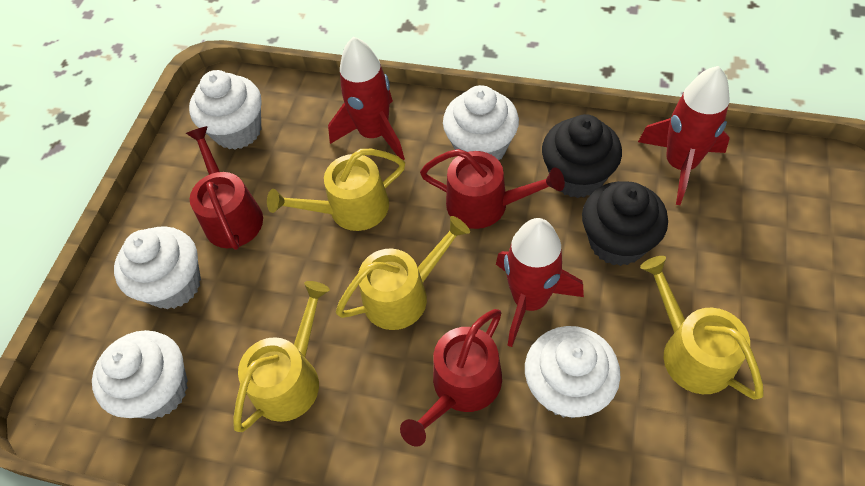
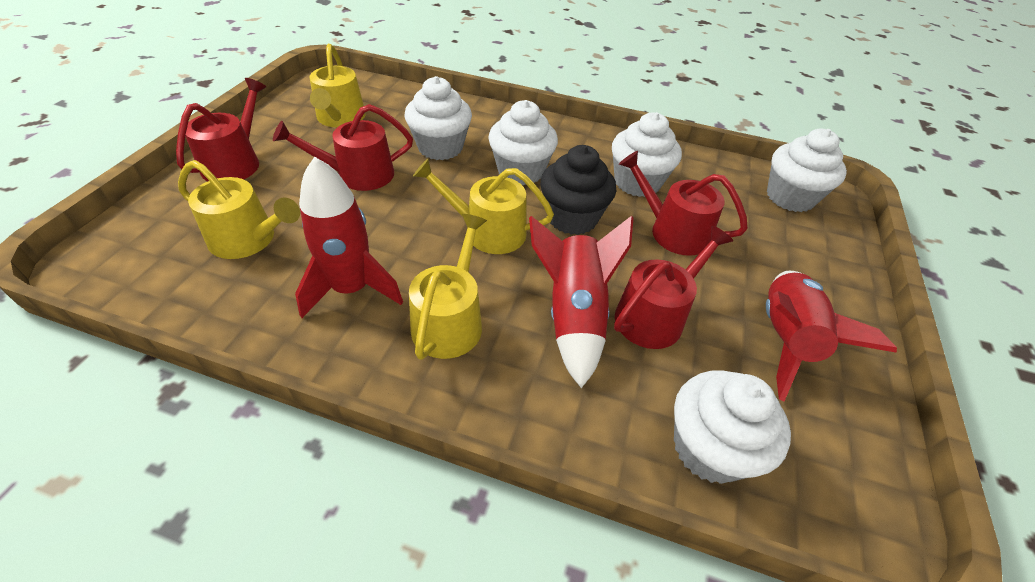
black cupcake: [542,114,622,198] [582,181,668,266] = 2 -> [540,145,616,235] = 1
red watering can: [186,126,263,250] [400,309,502,447] [420,149,565,229] = 3 -> [176,78,266,181] [273,104,413,191] [614,226,733,349] [619,151,748,256] = 4

